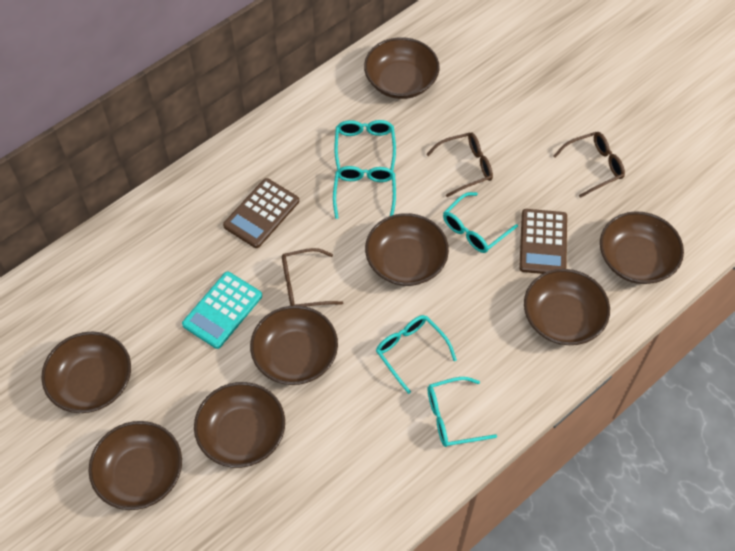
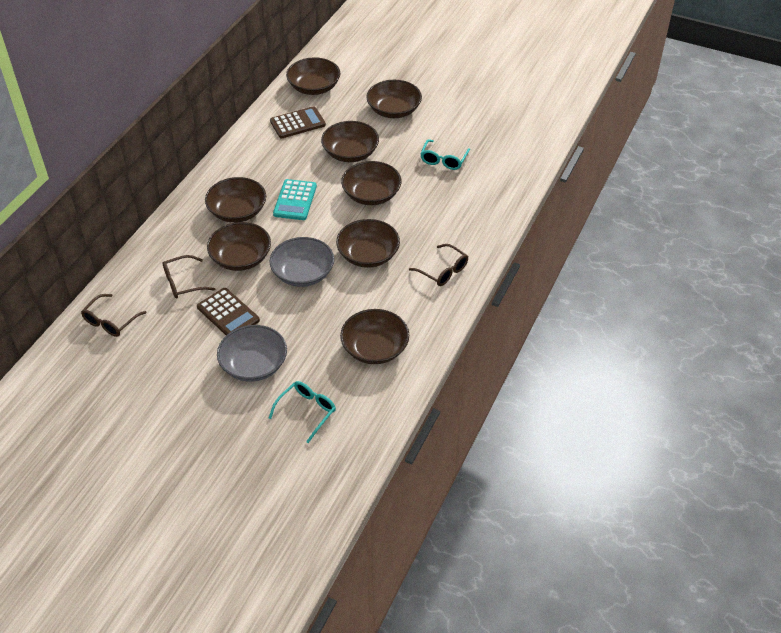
grey bowl: none = 0 -> [217,325,287,382] [269,237,334,287] = 2
turquoise glasses: [333,166,396,219] [334,120,396,171] [376,315,457,394] [428,377,497,447] [443,192,518,253] = 5 -> [269,381,336,443] [421,139,470,170] = 2

